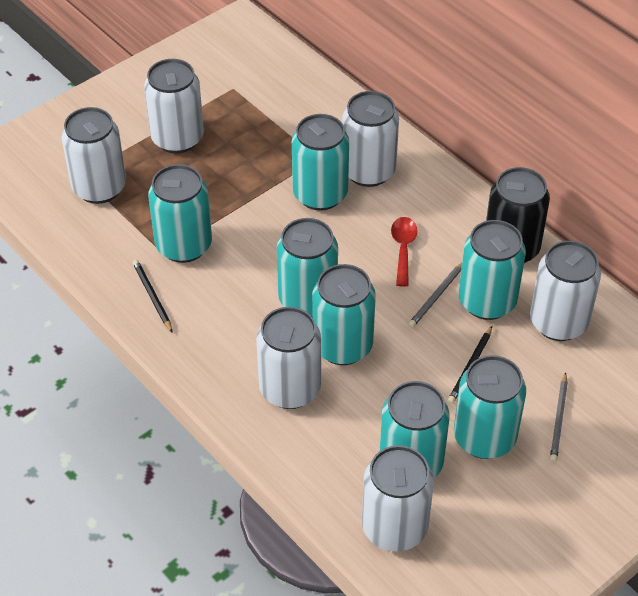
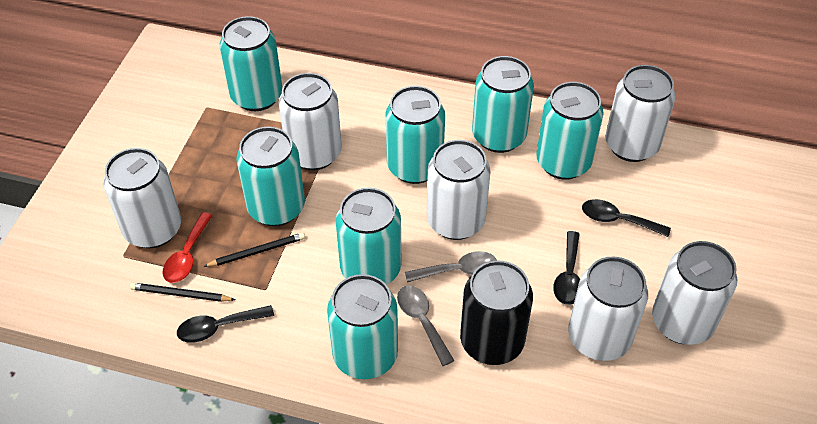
black spoon: none = 0 -> [177,305,274,343] [553,231,580,305] [582,199,671,237] = 3
grey pencil: [409,263,462,327] [550,372,568,462] = 2 -> none = 0
grey spoon: none = 0 -> [397,285,454,366] [405,251,497,282] = 2

